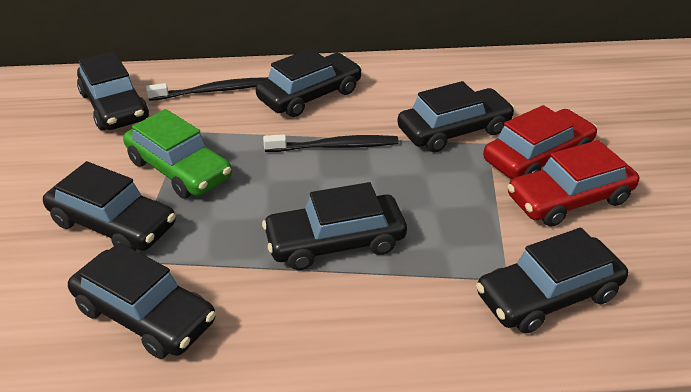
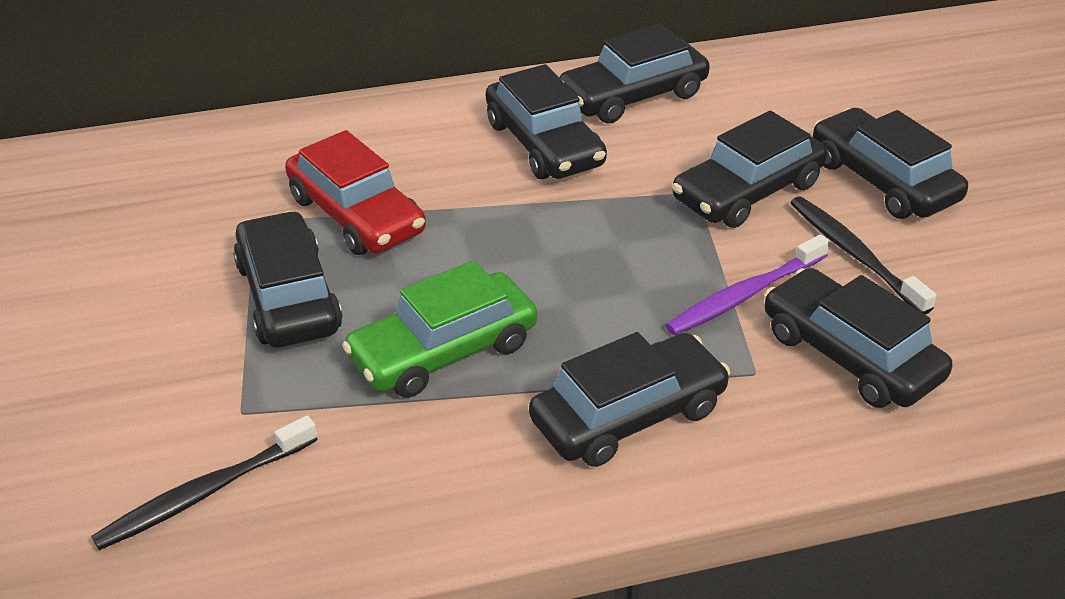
purple toothbrush: none = 0 -> [665,234,830,335] = 1
red car: [483,105,597,179] [507,140,639,227] = 2 -> [285,130,426,255] = 1

